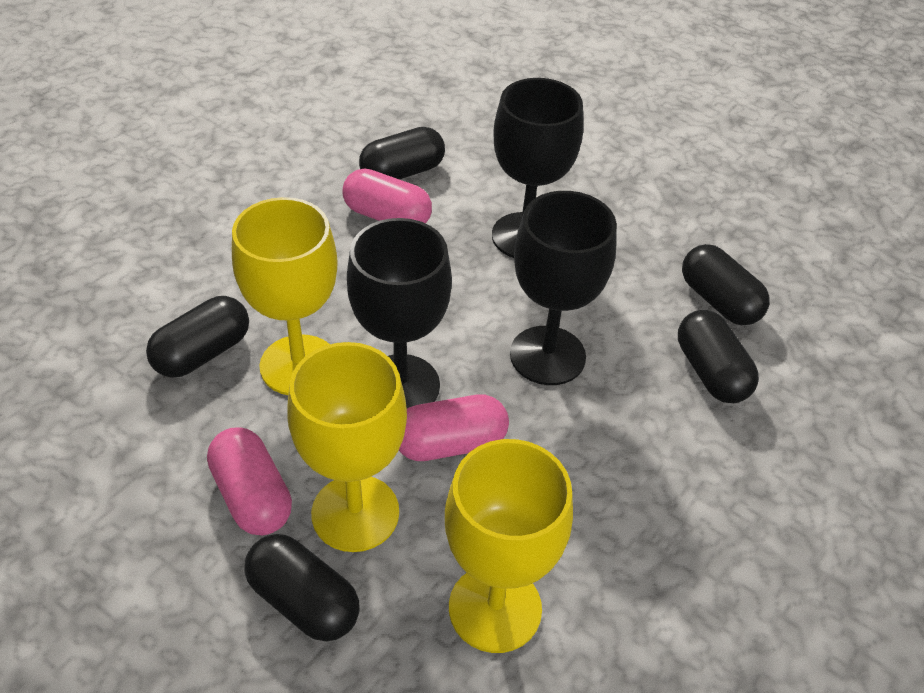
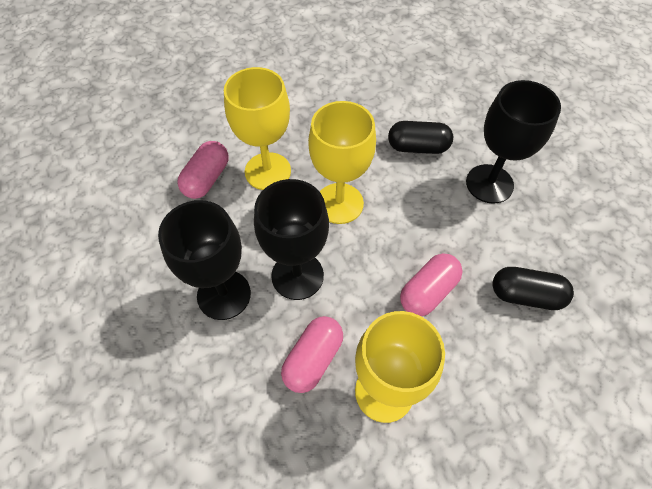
black capsule: [146,296,249,378] [244,534,360,641] [359,127,445,180] [678,310,759,403] [682,244,770,325] = 5 -> [388,121,453,154] [492,267,574,310] = 2

